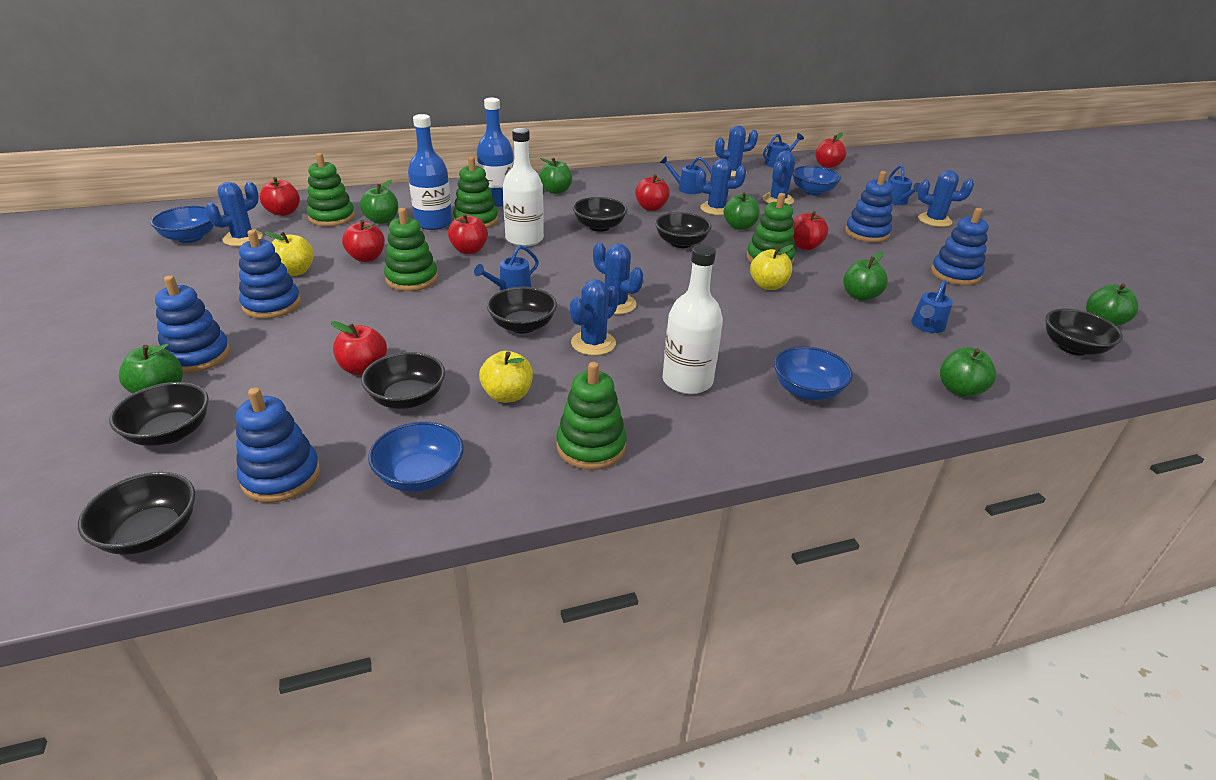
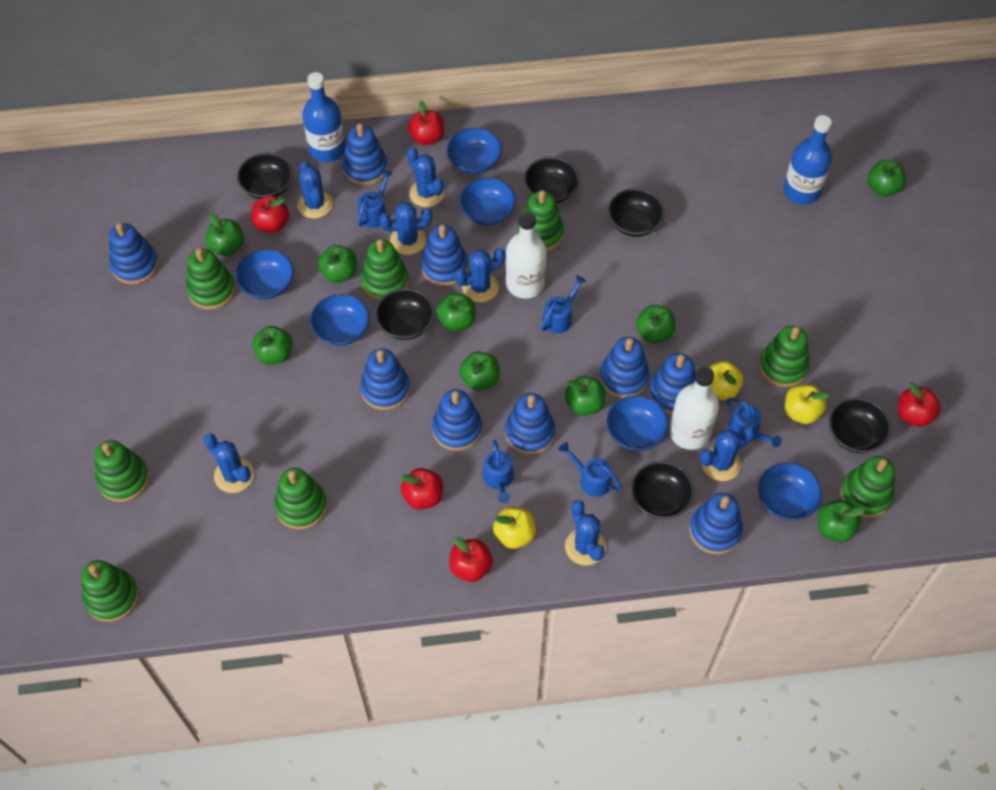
black bowl: [78,472,195,555] [109,382,209,446] [361,352,445,409] [487,287,557,333] [573,197,628,232] [655,212,712,248] [1045,309,1123,356] = 7 -> [237,152,293,199] [375,288,435,340] [524,157,580,204] [608,188,665,237] [631,461,694,519] [829,397,891,453] = 6
blue bowl: [150,206,214,243] [368,421,464,492] [774,346,853,400] [793,166,841,195] = 4 -> [235,249,294,300] [310,294,369,346] [447,128,502,174] [459,177,516,225] [606,395,669,451] [758,462,822,521] = 6
blue stacking toy: [155,275,230,373] [236,388,321,503] [239,230,301,319] [845,171,893,243] [931,208,989,285] = 5 -> [109,223,158,284] [342,123,388,186] [360,349,410,410] [421,225,468,286] [432,389,482,451] [505,393,555,455] [600,337,649,398] [649,353,696,415] [689,493,743,554] = 9
green apple: [119,344,183,394] [360,180,398,224] [539,158,572,194] [724,192,760,230] [843,252,888,301] [940,347,996,397] [1086,284,1139,326] = 7 -> [205,213,244,256] [252,326,293,365] [318,245,357,283] [436,293,476,331] [459,351,500,391] [565,376,605,416] [636,305,676,344] [817,500,865,542] [868,160,906,196] = 9
green stacking toy: [307,153,355,227] [384,208,438,291] [453,157,498,228] [556,362,627,470] [746,193,795,264] = 5 -> [81,560,139,622] [95,440,149,502] [186,248,235,310] [274,468,327,530] [361,239,408,300] [518,190,564,251] [759,326,810,387] [840,456,895,518] = 8
red apple: [260,177,300,216] [331,321,387,375] [342,220,385,262] [448,213,488,254] [635,174,670,211] [792,211,828,250] [815,132,846,168] = 7 -> [251,196,289,233] [401,468,443,510] [408,100,444,145] [449,537,493,582] [898,382,941,427] = 5

